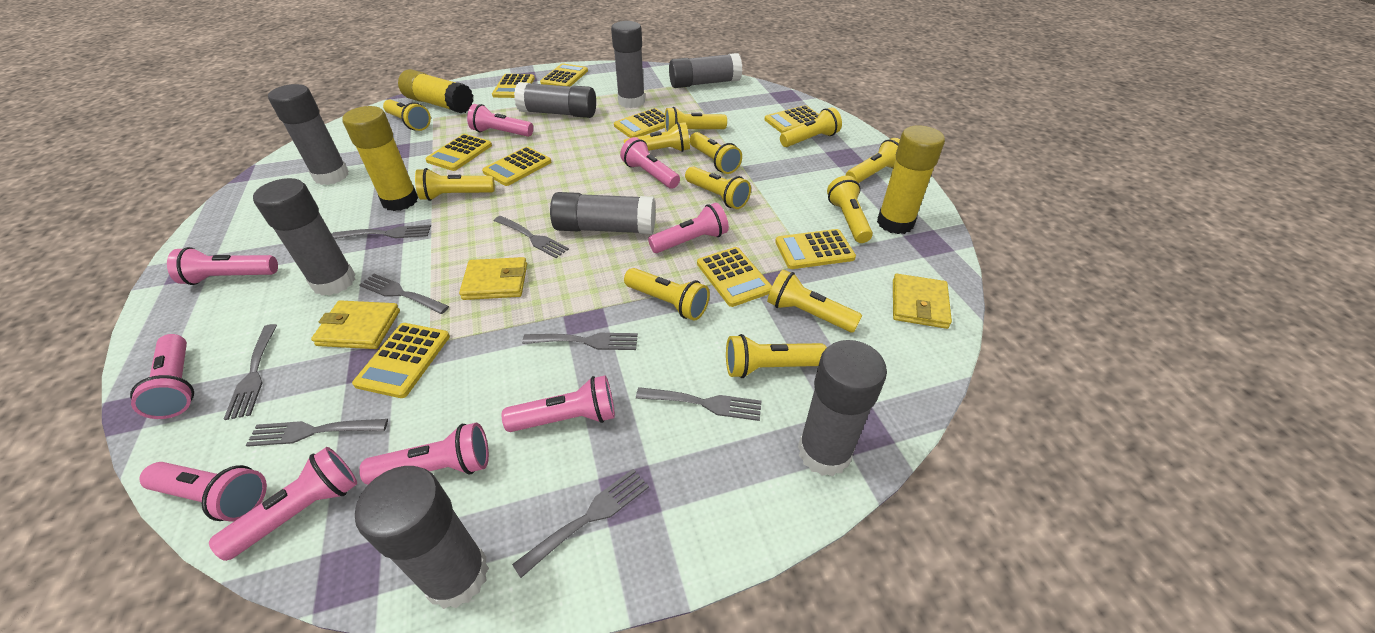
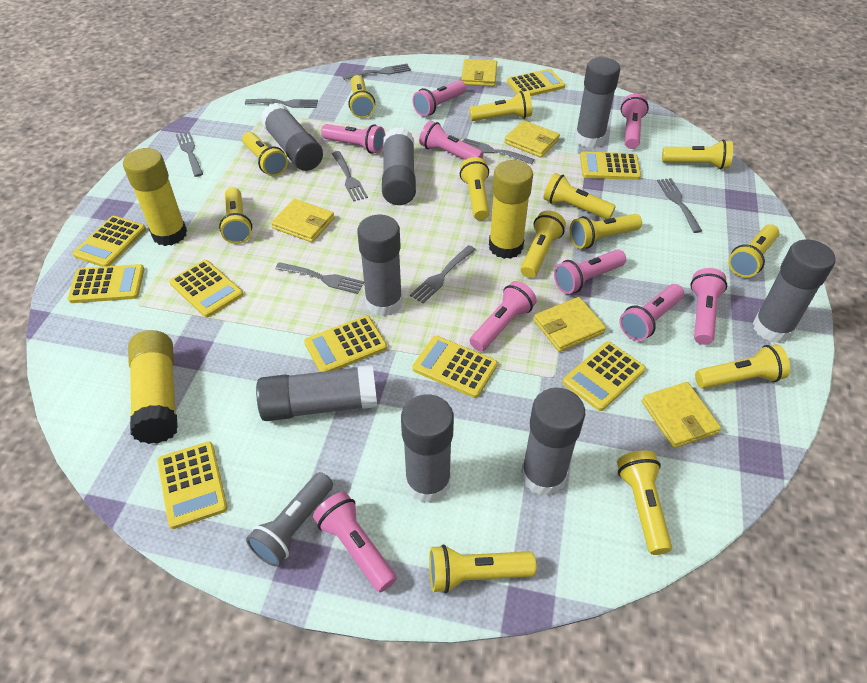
grey flashlight: none = 0 -> [246,472,333,566] = 1
yellow flashlight: [383,100,431,131] [415,168,495,201] [624,122,690,152] [624,268,710,321] [665,107,727,132] [685,166,751,209] [689,132,742,174] [726,334,827,378] [767,269,862,332] [780,107,842,147] [827,176,873,243] [846,138,900,183] = 12 -> [219,187,252,244] [242,132,288,176] [349,75,375,118] [429,544,536,593] [460,157,489,221] [469,91,532,121] [521,210,566,278] [543,173,616,219] [570,214,642,249] [617,450,672,555] [662,140,733,169] [695,344,790,389] [728,224,780,278] = 13
yellow wallet: [311,300,400,349] [459,257,527,300] [893,274,952,329] = 3 -> [271,199,334,243] [461,59,497,87] [504,120,560,158] [534,297,606,352] [642,382,721,448] = 5

